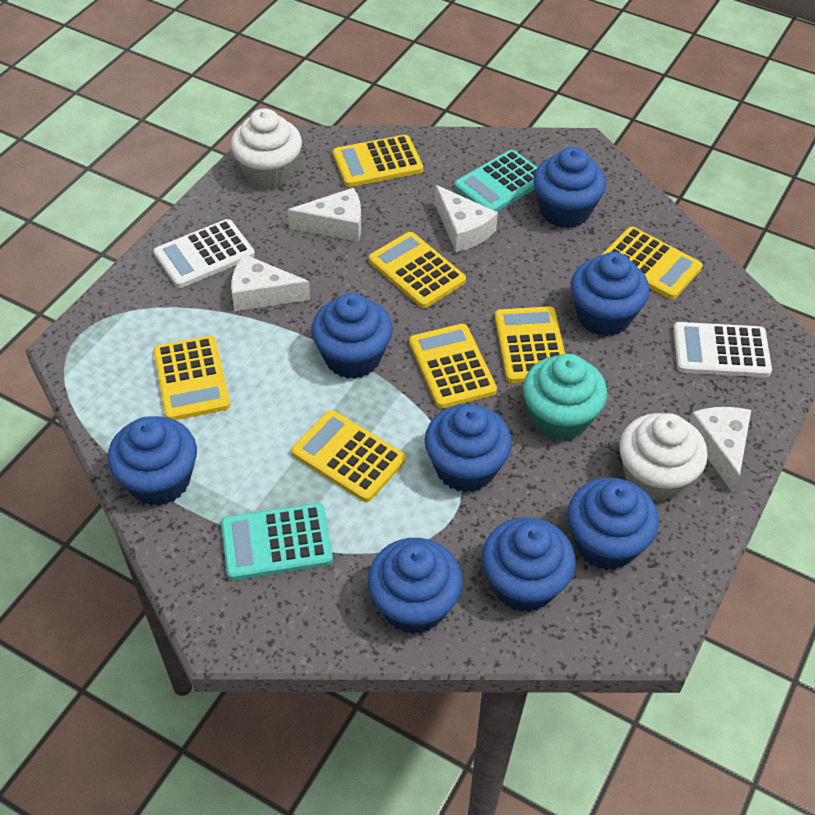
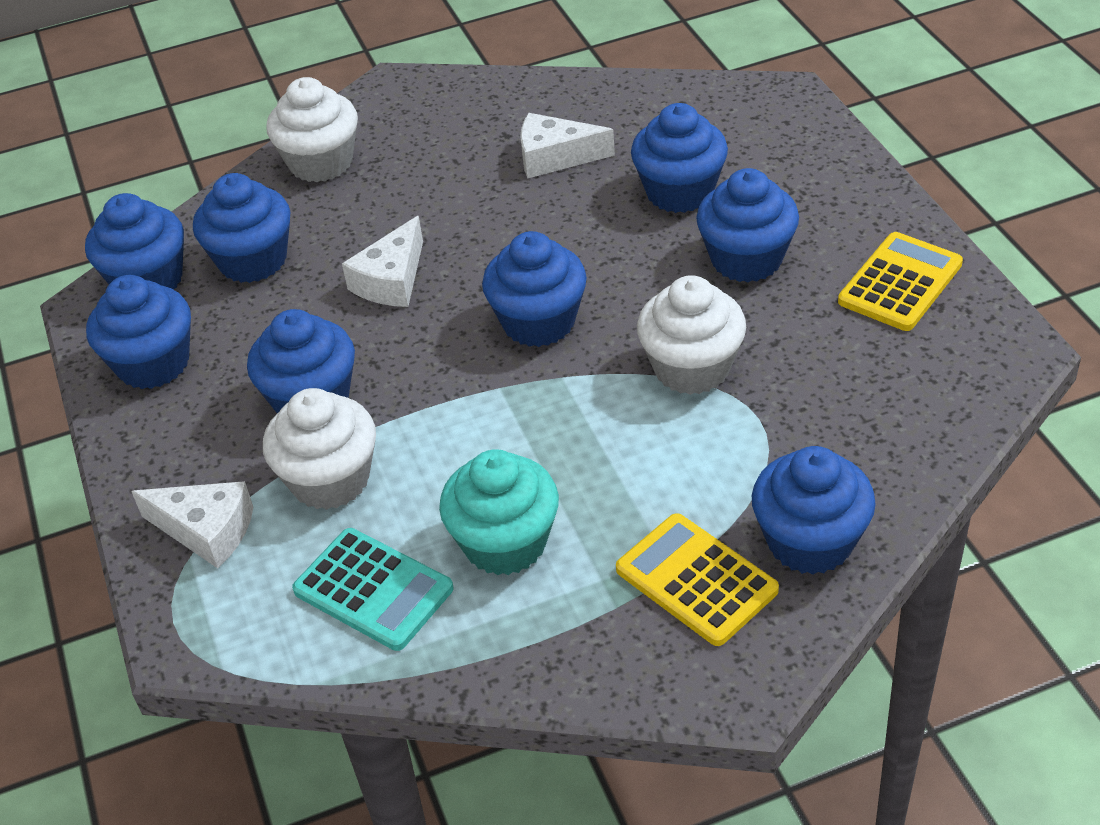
turquoise calculator: [221,503,333,580] [454,150,538,212] = 2 -> [292,528,454,651] = 1
white calculator: [153,219,255,288] [673,322,772,377] = 2 -> none = 0
white cheese: [231,254,310,311] [287,188,361,242] [435,185,498,252] [689,407,751,493] = 4 -> [131,481,253,568] [342,216,423,307] [520,113,615,178] = 3
white cupcake: [231,108,302,189] [619,413,708,502] = 2 -> [263,388,376,510] [266,77,358,182] [637,275,746,395] = 3
yellow calculator: [153,336,230,420] [291,410,406,502] [333,135,423,187] [369,232,466,308] [409,324,497,408] [495,306,565,383] [602,227,703,299] = 7 -> [616,513,779,646] [838,232,963,331] = 2

